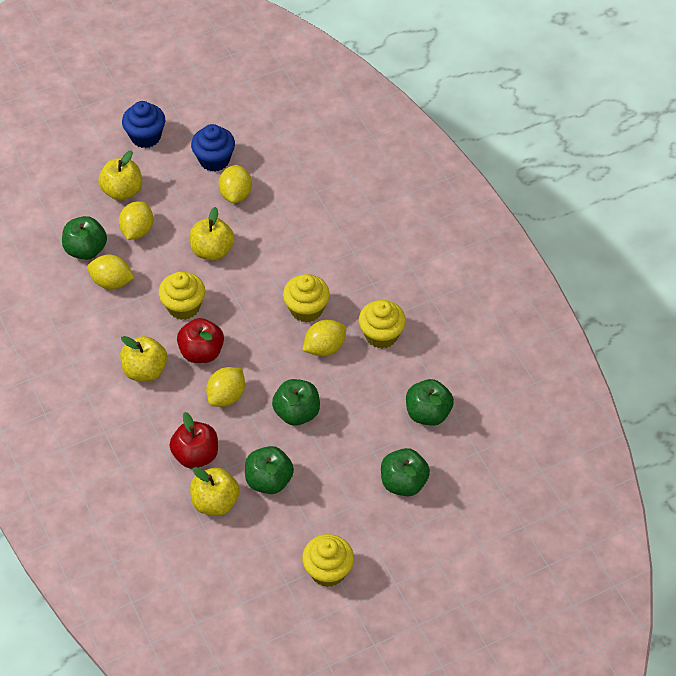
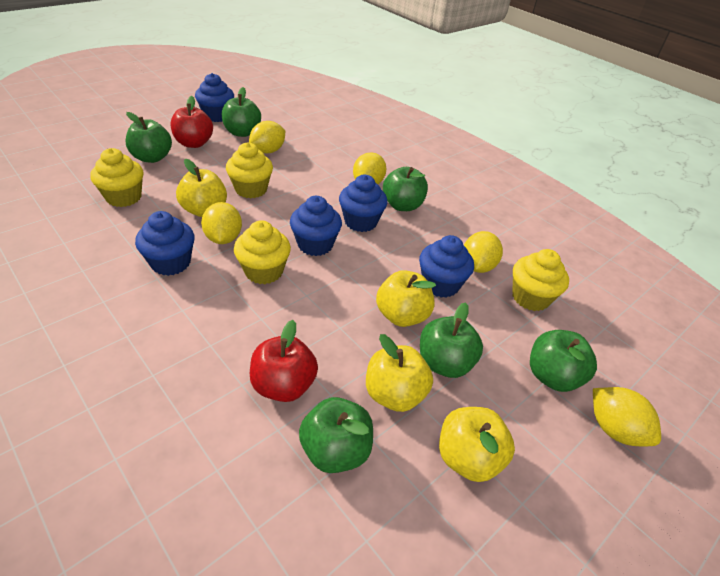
blue cupcake: [122,101,165,148] [191,124,235,172] = 2 -> [135,211,195,276] [195,73,234,122] [290,196,342,256] [339,175,387,232] [419,235,474,298] = 5
green apple: [62,216,107,260] [245,446,294,494] [272,379,320,425] [381,448,430,496] [406,379,454,426] = 5 -> [125,112,172,163] [222,87,261,137] [299,397,373,473] [383,167,428,211] [420,302,483,378] [530,330,597,392] = 6

